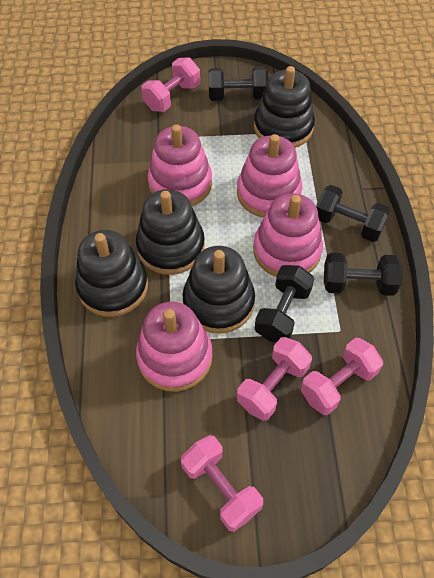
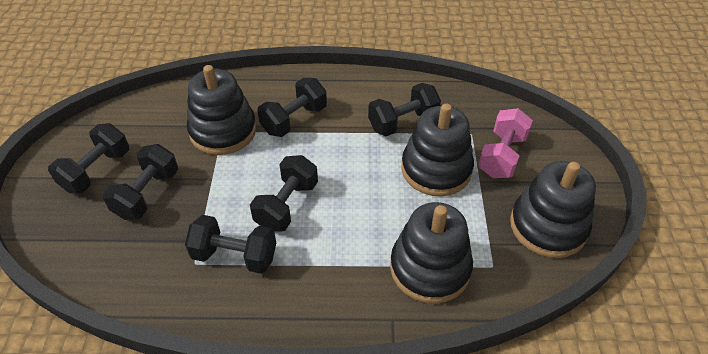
black dumbbell: [208,67,268,101] [255,265,314,342] [316,185,391,242] [324,253,403,296] = 4 -> [48,123,129,194] [103,144,178,220] [185,215,276,274] [250,155,318,232] [257,78,327,137] [368,83,441,136] = 6
pink dumbbell: [141,57,200,112] [181,435,263,532] [237,337,312,421] [301,338,383,415] = 4 -> [478,108,533,178] = 1
pink stacking toy: [136,302,213,392] [148,124,212,206] [237,134,302,218] [253,193,323,277] = 4 -> none = 0

